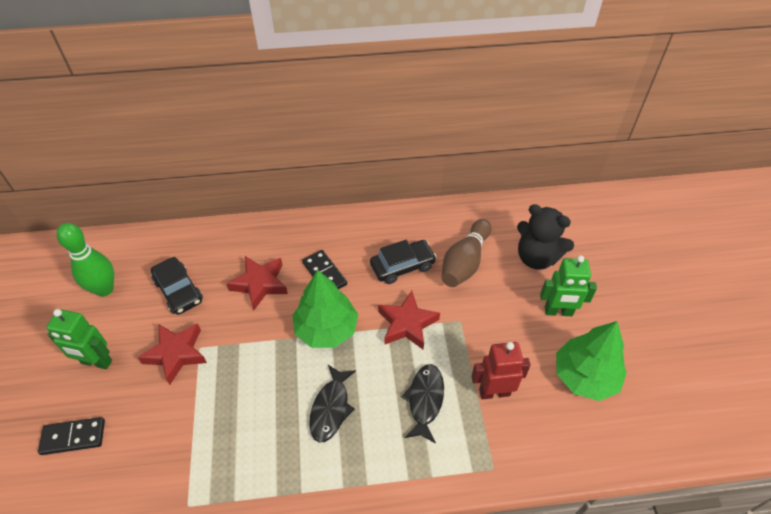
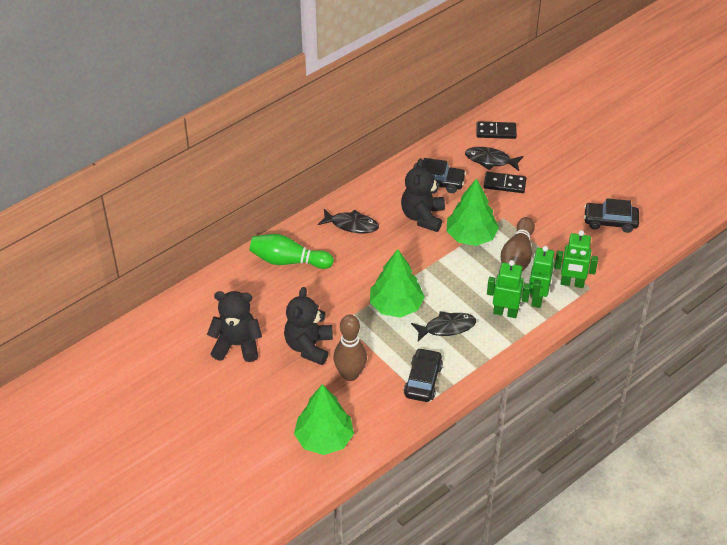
black car: [151,257,203,315] [370,240,437,284] = 2 -> [404,348,443,402] [413,158,466,193] [584,198,639,233] = 3
black fish: [309,365,356,443] [402,364,444,443] = 2 -> [318,209,379,233] [411,311,476,341] [465,147,524,171] = 3
black teddy bear: [517,204,574,270] = 1 -> [207,291,262,362] [284,287,333,365] [401,158,445,232] = 3
brown bowling pin: [442,219,492,287] = 1 -> [333,315,367,381] [501,217,535,271] = 2
green robot: [46,309,112,369] [540,255,597,316] = 2 -> [487,260,531,318] [529,246,554,308] [554,230,598,288] = 3
green tree: [292,270,358,348] [556,321,627,401] = 2 -> [294,384,354,455] [370,249,425,318] [447,178,499,246] = 3
red robot: [471,342,531,399] = 1 -> none = 0
red star: [138,323,207,385] [226,256,288,310] [378,291,440,350] = 3 -> none = 0

